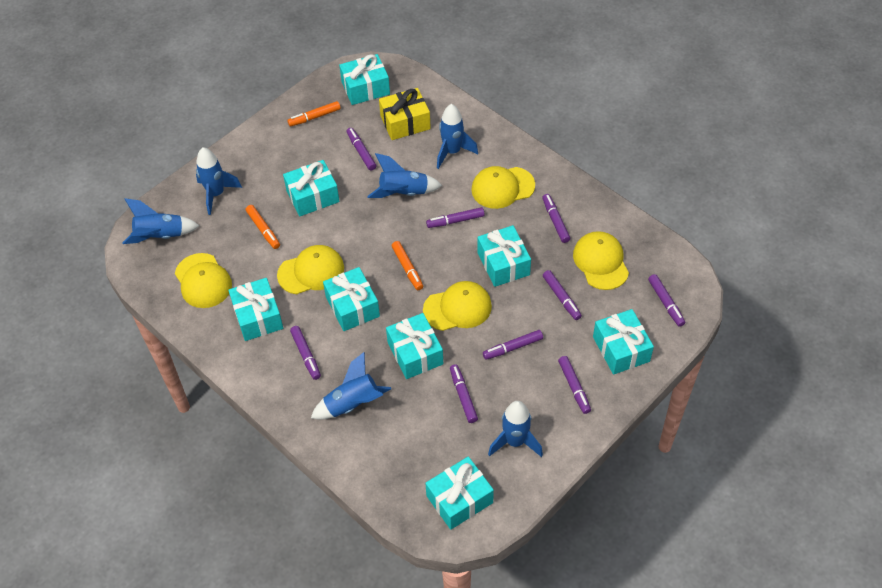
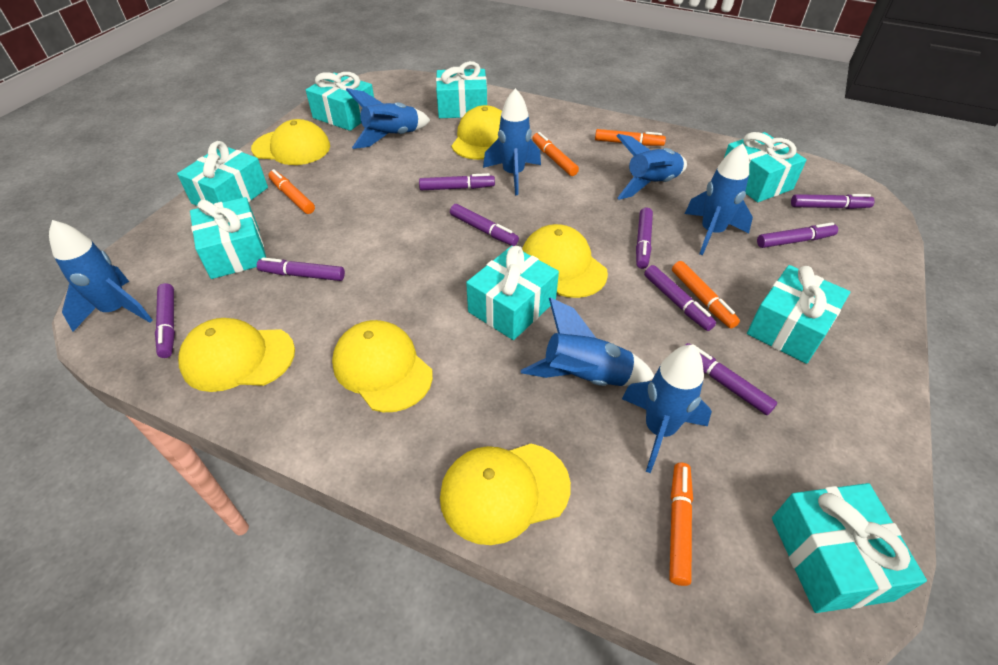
blue rocket: [122,198,199,244] [196,147,242,215] [311,352,391,420] [367,153,442,198] [437,104,478,169] [488,401,543,457] = 6 -> [49,220,152,332] [346,88,430,149] [483,88,541,195] [521,297,654,386] [617,134,687,200] [622,345,712,473] [685,143,753,255] = 7
orange marker: [246,205,280,249] [287,101,341,127] [392,241,423,290] = 3 -> [269,169,315,214] [532,132,579,176] [595,129,666,146] [669,463,693,586] [672,261,740,329] = 5
yellow cap: [175,253,232,308] [277,245,344,294] [423,281,492,331] [471,166,535,209] [573,231,629,290] = 5 -> [178,318,295,392] [251,119,330,165] [332,320,433,412] [440,444,571,545] [452,105,502,160] [522,224,608,298] = 6
yellow gift: [379,88,431,140] = 1 -> none = 0

